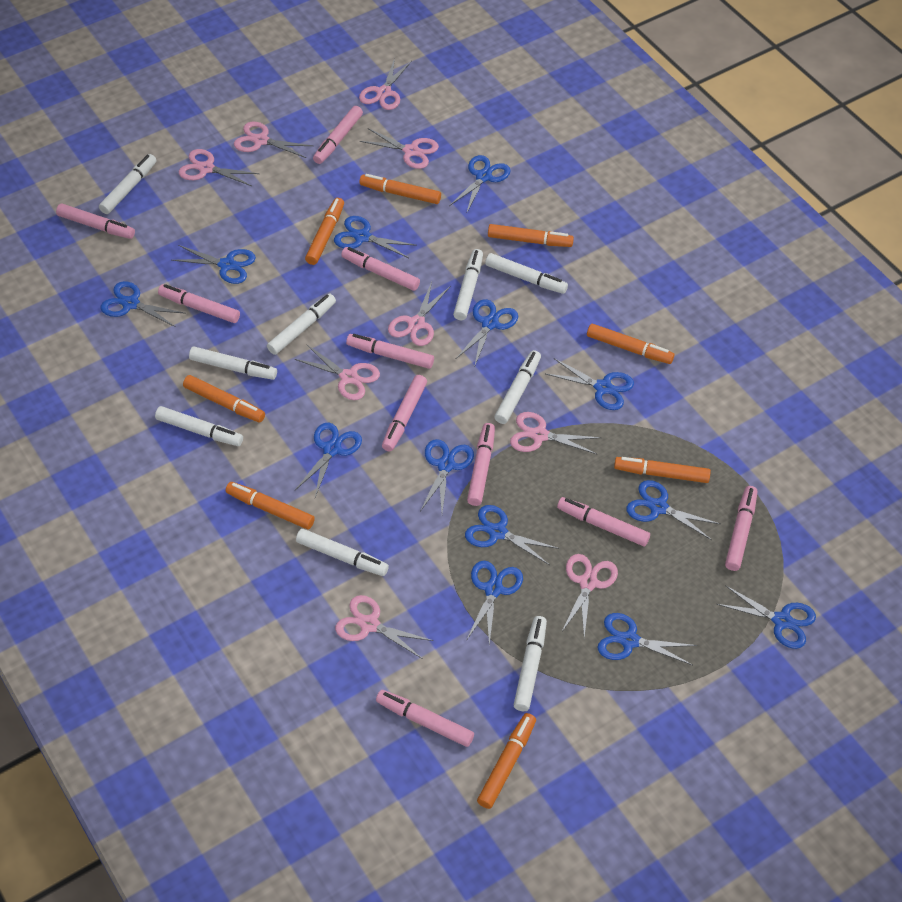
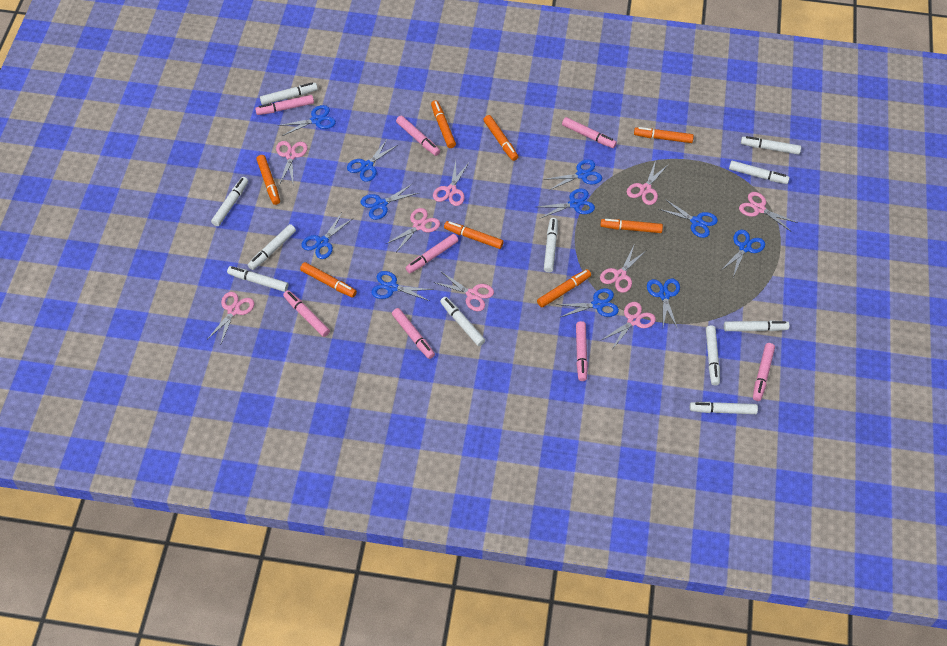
blue scissors: [100,281,186,327] [171,245,256,284] [295,423,362,497] [334,216,417,258] [420,439,474,513] [449,155,511,214] [456,299,518,365] [465,505,560,565] [466,561,523,645] [546,358,634,410] [597,613,697,665] [626,480,720,540] [717,585,816,649] = 13 -> [278,105,336,136] [302,213,352,259] [347,140,398,182] [361,183,418,220] [371,271,434,301] [537,188,595,218] [543,159,602,190] [556,288,619,318] [647,279,680,329] [659,199,718,238] [720,230,765,277] = 11
pink marker: [56,203,135,239] [158,284,240,323] [313,106,363,164] [341,247,420,291] [346,334,434,369] [376,690,474,747] [382,375,427,452] [467,423,495,506] [557,497,650,546] [725,486,758,571] = 10 -> [255,95,314,115] [283,290,330,337] [392,308,435,359] [396,115,440,156] [405,234,458,273] [562,117,617,148] [576,321,588,381] [753,343,775,401] = 8
white marker: [99,154,157,214] [155,406,243,446] [189,347,277,380] [267,294,336,355] [296,529,389,576] [453,249,483,320] [485,253,568,294] [494,350,541,424] [514,616,547,711] = 9 -> [211,177,248,226] [227,266,288,292] [248,224,296,270] [260,82,318,105] [440,297,485,346] [544,218,558,272] [690,402,758,414] [706,325,720,385] [724,320,790,331] [729,161,790,184] [741,136,801,155] = 11

